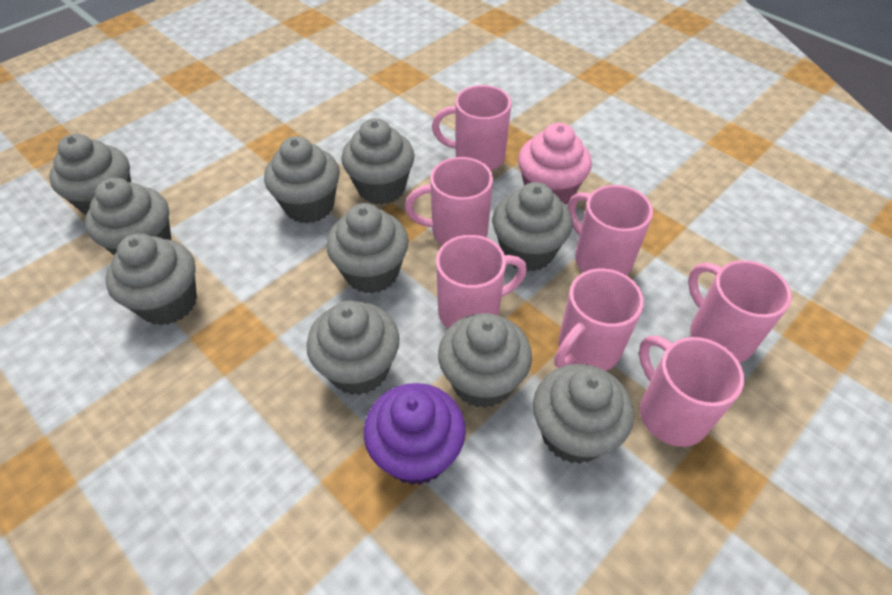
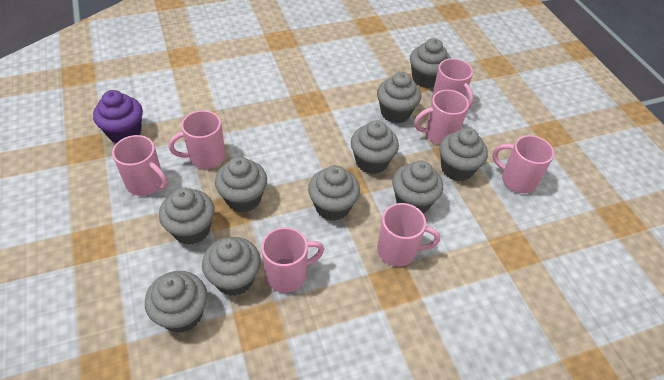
pink cupcake: [518,123,592,205] = 1 -> none = 0

